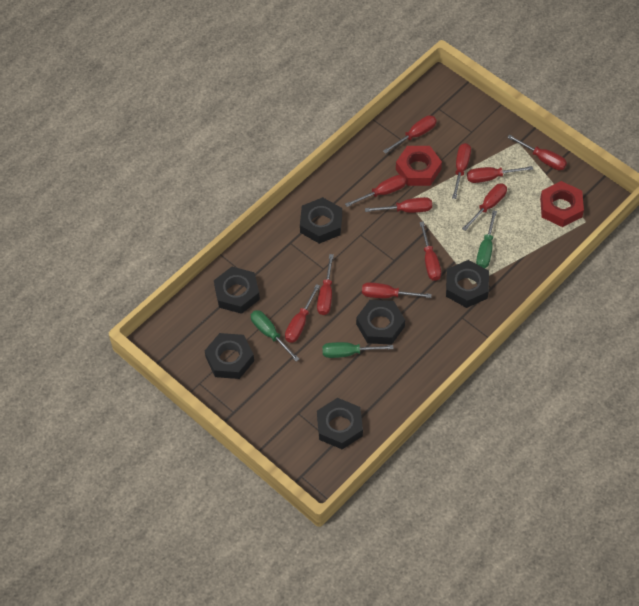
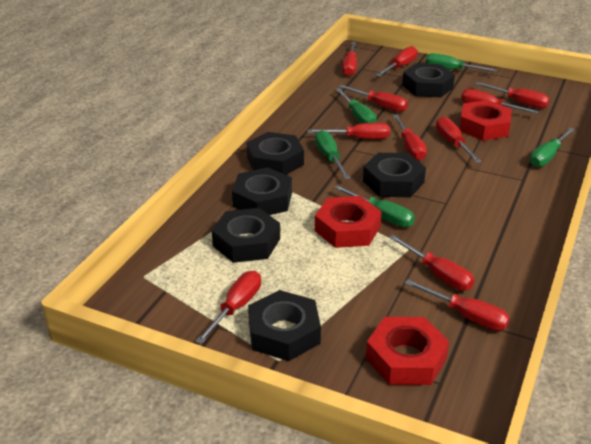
green screwdriver: [251,310,299,362] [322,342,394,358] [476,210,497,268] = 3 -> [315,130,351,179] [334,185,415,227] [336,88,377,124] [426,53,497,72] [530,128,575,167] = 5
red nut: [396,146,442,186] [540,181,584,227] = 2 -> [315,196,382,248] [366,317,449,385] [459,100,512,140] = 3

